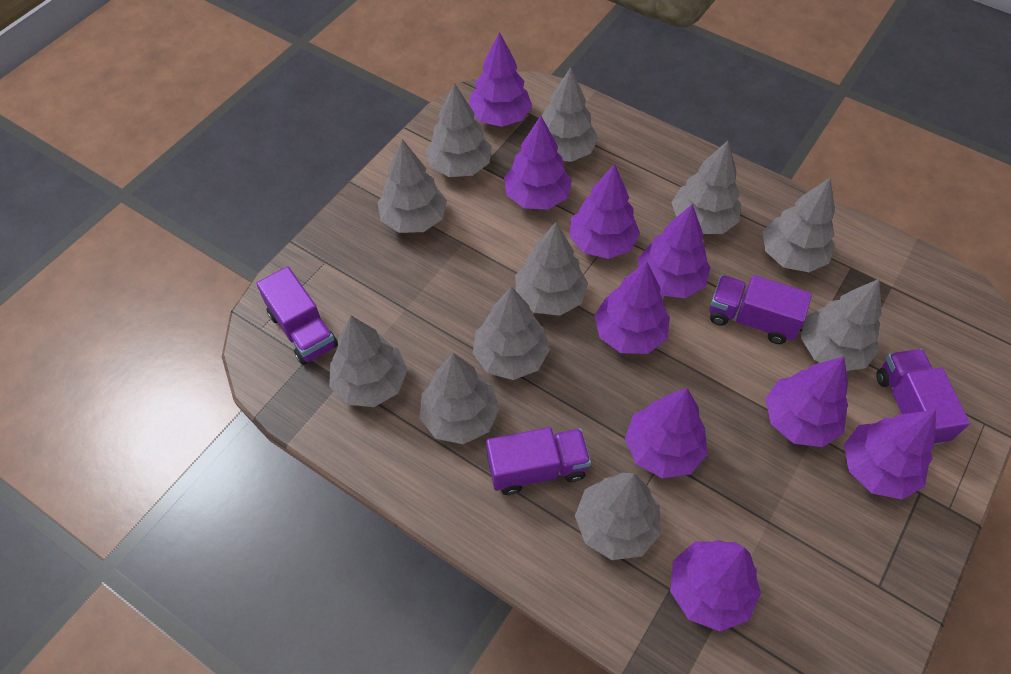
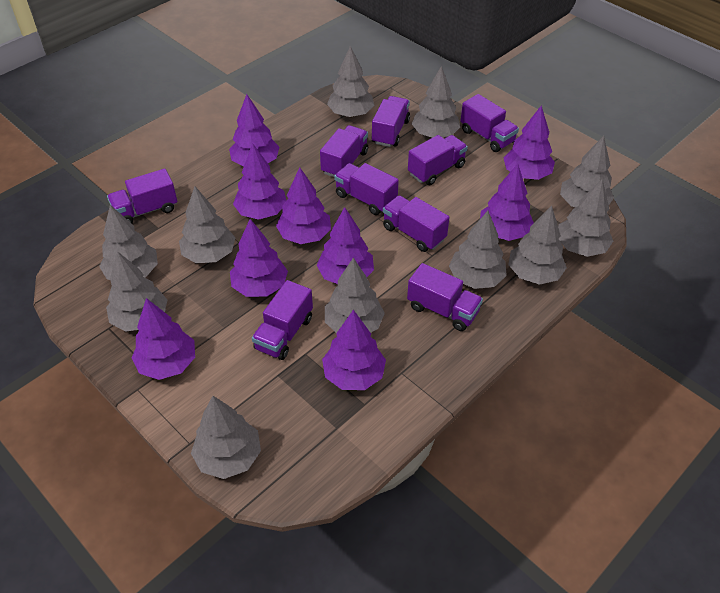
purple truck: [256,266,338,365] [486,427,591,495] [709,275,812,344] [876,349,970,445] = 4 -> [107,169,177,224] [252,280,313,360] [320,125,368,177] [334,163,399,215] [372,96,410,147] [383,195,450,252] [407,263,483,331] [408,135,468,185] [460,94,519,152] = 9

